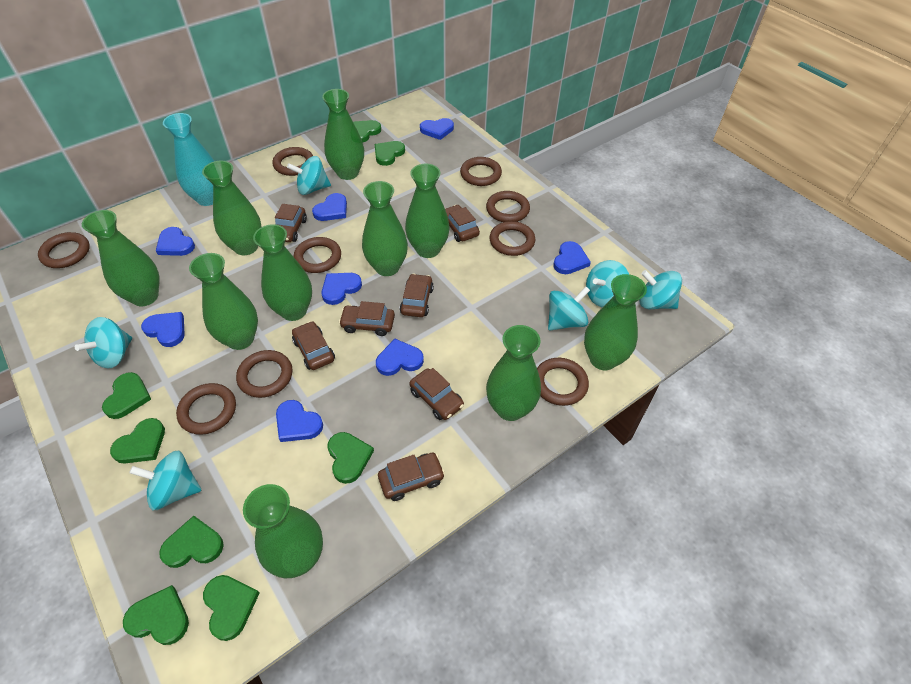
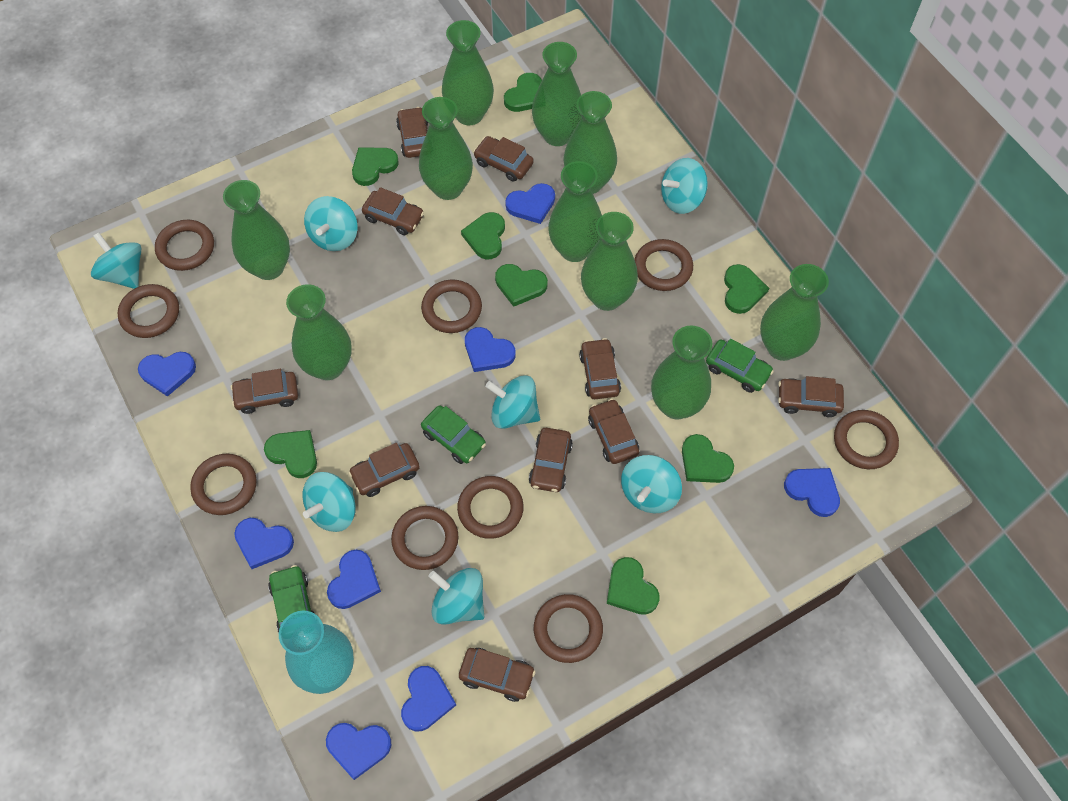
brown car: [275,204,307,242] [292,321,335,370] [339,301,395,336] [378,453,445,501] [400,274,434,317] [409,368,464,420] [445,205,480,242] = 7 -> [231,369,298,414] [349,443,420,497] [362,187,424,235] [396,107,428,158] [459,648,536,702] [473,136,534,182] [529,428,573,492] [579,338,621,399] [588,399,639,464] [778,376,844,417] = 10
green car: none = 0 -> [268,565,315,633] [421,405,486,464] [706,339,774,393] = 3
turquoise spinning top: [75,317,132,369] [129,451,202,510] [287,156,331,195] [548,287,590,330] [586,260,629,308] [639,270,682,309] = 6 -> [91,232,141,289] [302,472,356,532] [304,196,357,251] [428,568,484,625] [485,375,540,429] [621,455,682,513] [661,158,708,214] = 7

